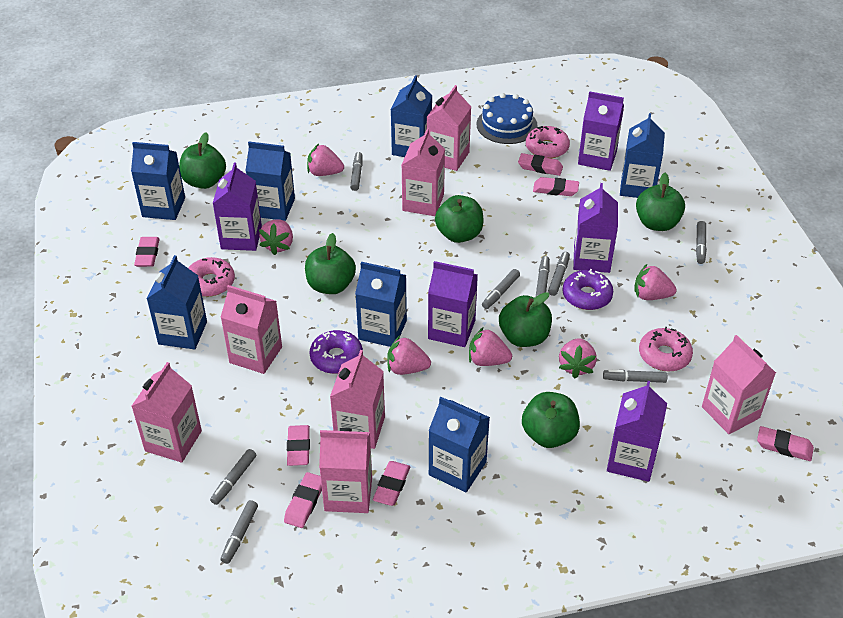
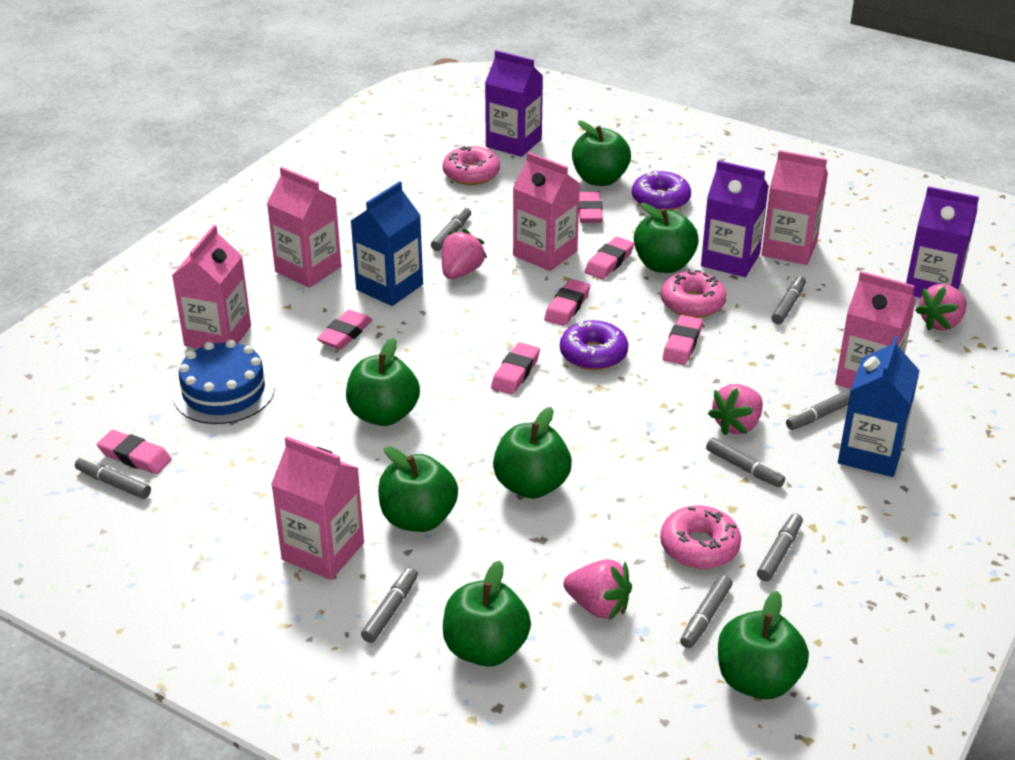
blue carton: [131,142,185,220] [147,255,207,349] [246,141,295,221] [355,262,407,347] [391,75,432,157] [428,397,490,492] [620,113,665,198] = 7 -> [351,181,423,306] [838,336,920,477] = 2
green apple: [179,132,226,189] [305,233,356,294] [435,195,483,243] [499,292,552,347] [522,392,580,448] [636,173,685,231] = 6 -> [346,338,420,426] [378,446,458,532] [443,560,531,667] [493,407,572,499] [572,121,631,186] [634,203,699,273] [718,591,809,699] = 7
pink carton: [131,362,202,463] [221,285,282,374] [319,428,372,513] [330,350,385,449] [402,129,445,216] [427,85,471,171] [702,335,776,434] = 7 -> [172,225,251,348] [267,167,341,288] [271,437,364,580] [513,152,580,271] [762,150,828,265] [835,271,916,389] = 6
pink strawberry: [259,220,293,255] [307,144,344,176] [387,336,431,375] [469,327,512,366] [559,338,597,378] [634,263,677,300] = 6 -> [442,229,487,279] [563,559,632,620] [708,384,763,436] [915,284,967,331] = 4
purple carton: [213,163,262,251] [428,261,478,347] [573,183,618,273] [578,91,624,171] [607,381,667,482] = 5 -> [485,50,543,157] [701,160,769,277] [906,186,979,298] = 3

